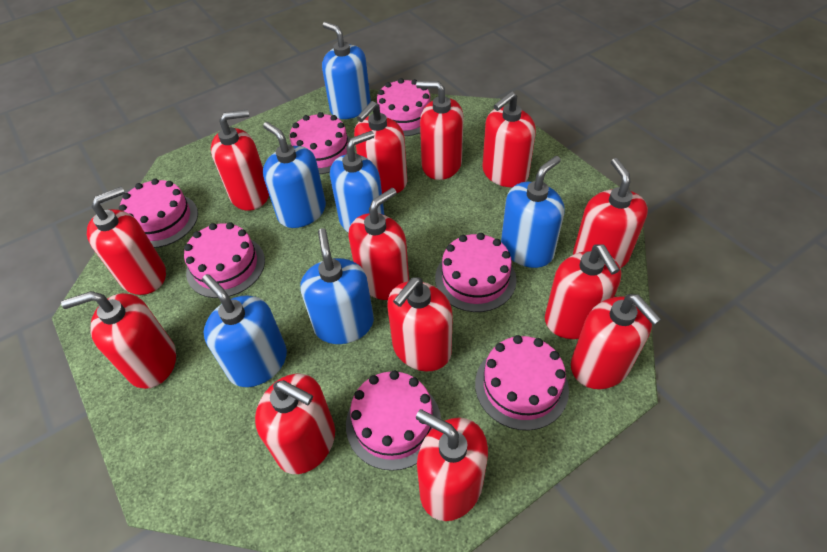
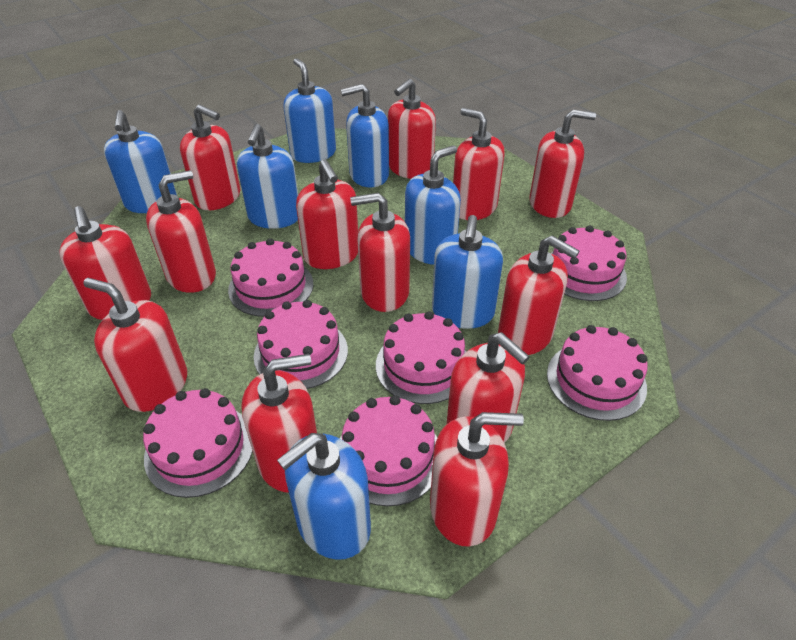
blue soap dispenser: [202,274,287,387] [263,122,326,228] [300,228,374,344] [322,22,371,119] [330,131,384,233] [501,156,565,268] = 6 -> [104,110,177,213] [237,124,298,229] [277,433,371,560] [283,58,336,163] [341,84,389,187] [405,145,461,265] [432,215,503,329] = 7

